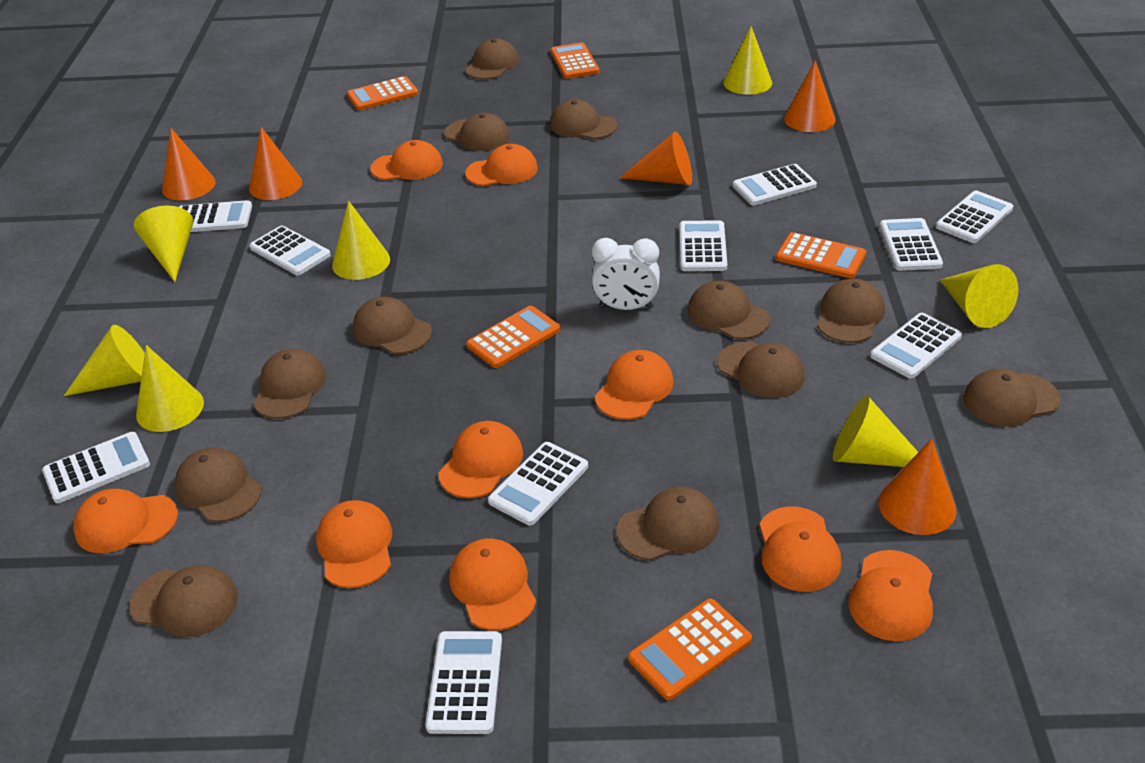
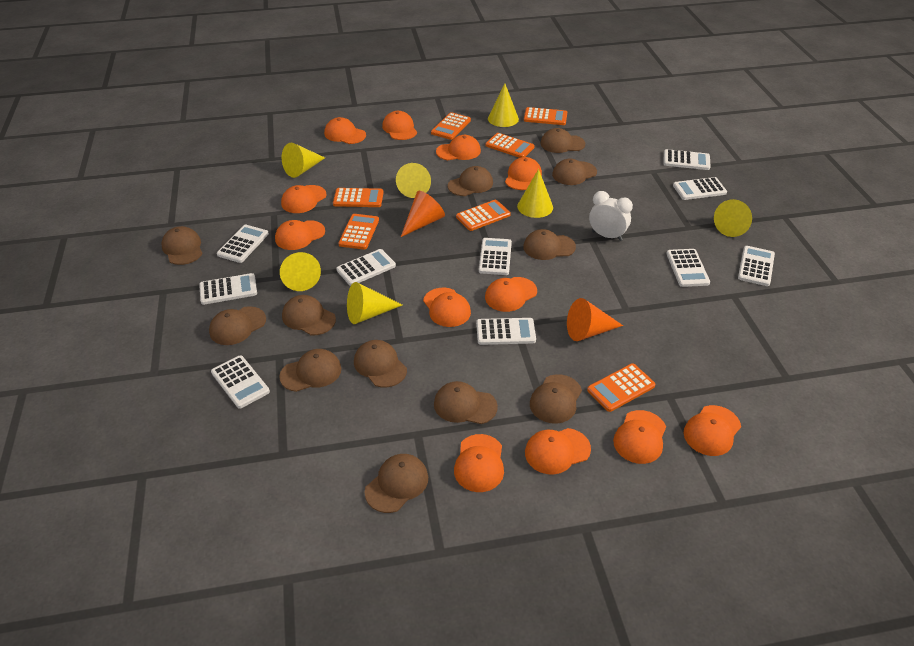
orange calculator: [347,76,418,110] [466,306,560,368] [551,42,599,79] [628,599,752,700] [776,232,866,278] = 5 -> [333,188,384,207] [338,214,379,250] [431,112,471,140] [456,200,511,231] [485,133,535,158] [524,107,567,125] [587,363,656,412] = 7
orange cap: [73,489,178,553] [316,500,392,588] [370,140,443,180] [438,421,523,498] [449,538,536,631] [465,144,538,186] [595,350,674,420] [760,506,842,592] [849,550,933,641] = 9 -> [275,220,325,250] [281,185,327,213] [324,117,366,144] [382,111,417,140] [423,288,471,327] [436,135,481,160] [454,434,504,492] [485,277,537,312] [505,157,542,190] [525,428,591,474] [613,410,666,464] [684,405,741,456] = 12
orange cone: [162,128,215,201] [249,127,302,200] [620,132,692,185] [784,60,836,132] [878,439,956,535] = 5 -> [401,191,445,237] [567,298,623,341] = 2

